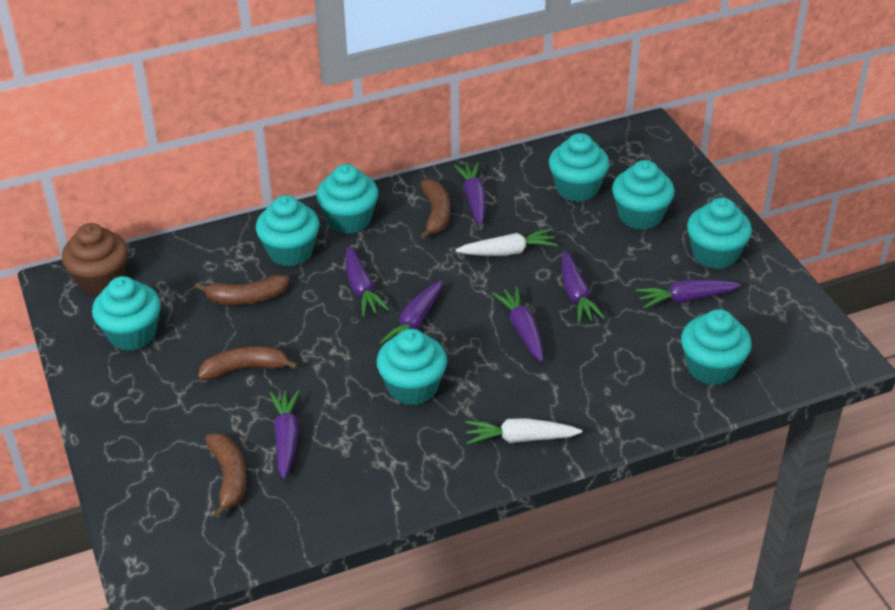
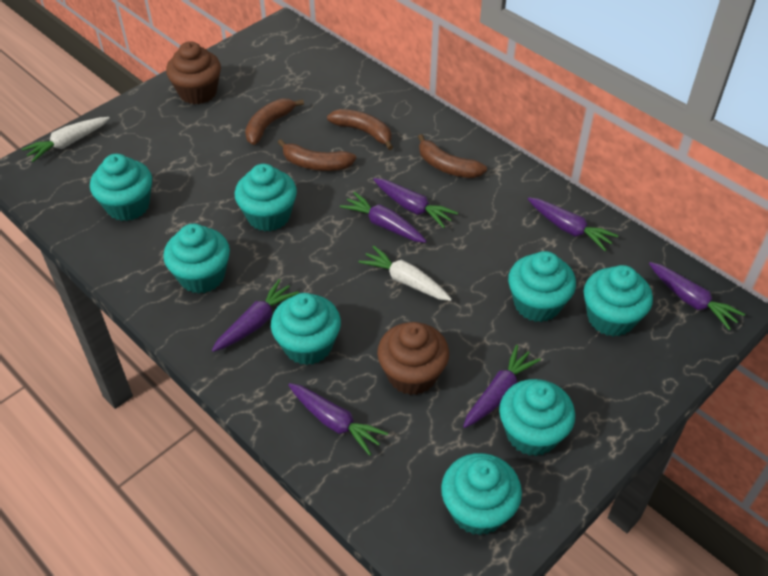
brown cupcake: [62,223,128,295] = 1 -> [166,41,221,104] [377,322,449,395] = 2

